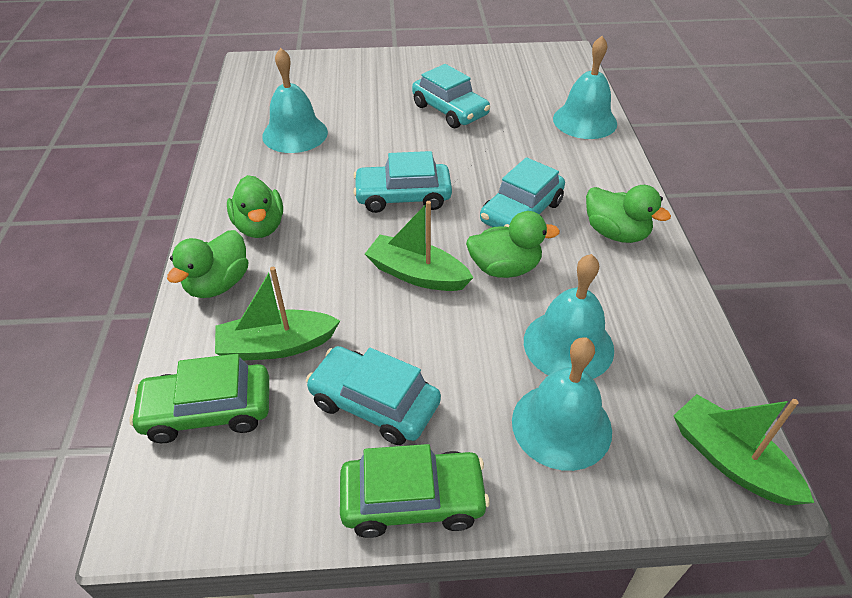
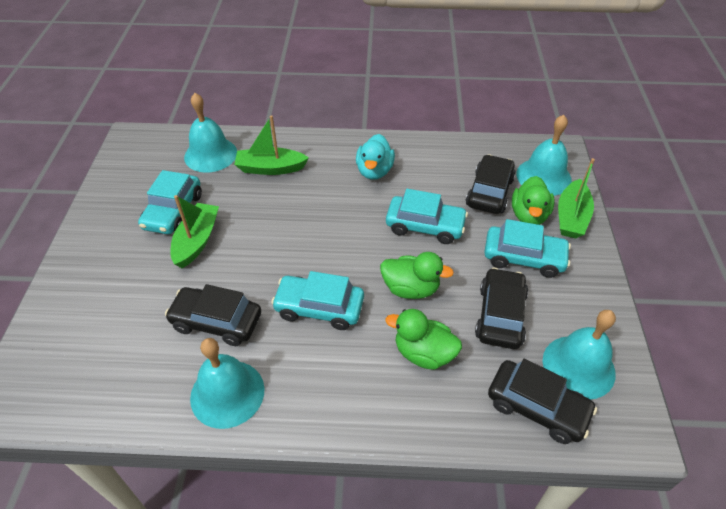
black car: none = 0 -> [165,284,261,346] [466,154,516,214] [475,268,528,349] [488,359,597,444] = 4
green car: [129,354,269,443] [340,444,490,538] = 2 -> none = 0
green duck: [167,230,248,298] [227,175,283,238] [466,211,560,278] [586,185,671,243] = 4 -> [380,252,454,299] [385,309,462,370] [512,176,555,225] = 3
turquoise duck: none = 0 -> [356,134,395,180] = 1

